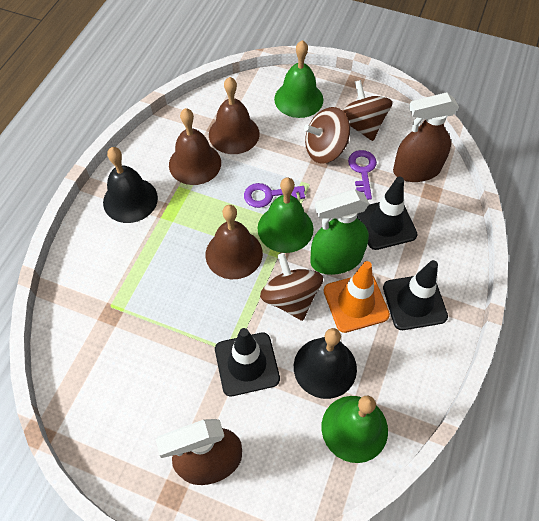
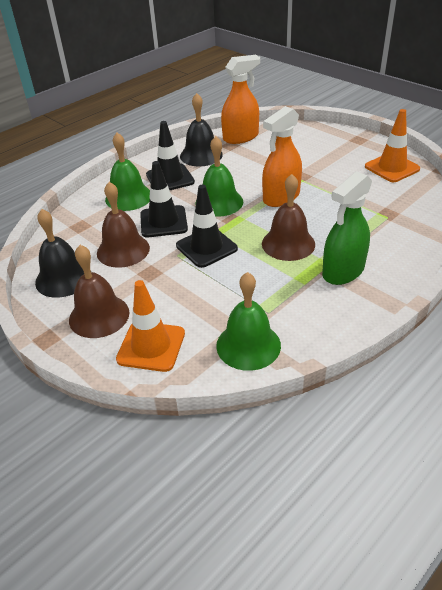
brown spinning top: [260,253,323,321] [304,107,350,164] [342,80,393,141] = 3 -> none = 0
brown spray bottle: [156,419,242,485] [393,93,459,182] = 2 -> none = 0
orange spray bottle: none = 0 -> [221,55,260,144] [262,106,302,207] = 2
orange traffic cone: [323,261,390,333] = 1 -> [116,280,185,372] [365,109,420,182] = 2
purple key: [244,183,305,208] [348,150,377,200] = 2 -> none = 0

